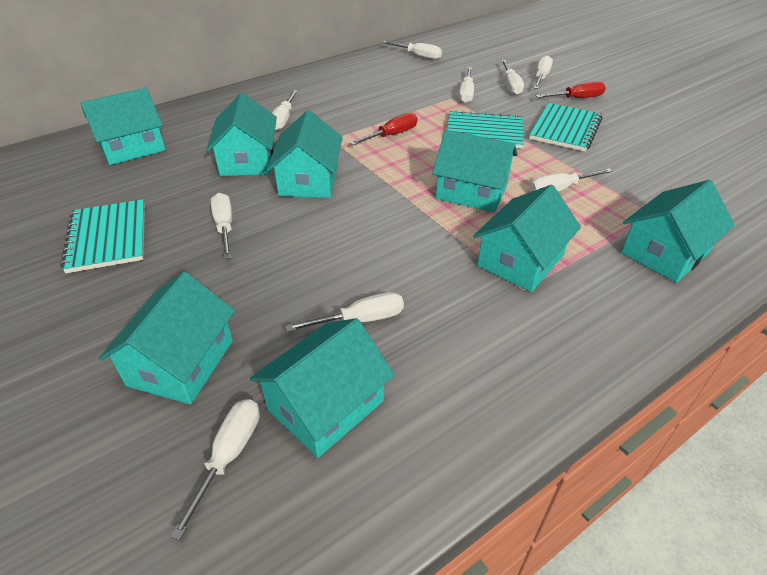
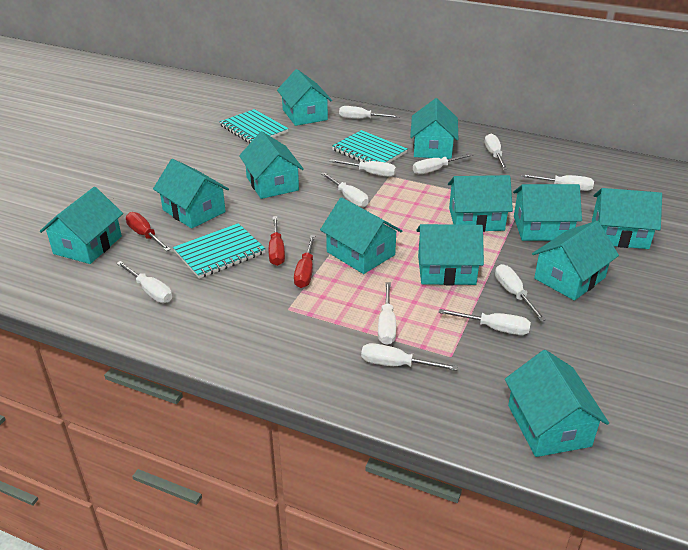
red screwdriver: [350,113,417,145] [536,81,606,98] = 2 -> [126,212,171,251] [269,216,285,266] [294,235,315,288] = 3
turquoise house: [80,88,166,165] [99,272,235,404] [206,93,277,176] [250,318,395,458] [267,110,343,198] [432,130,518,212] [473,185,581,292] [621,180,735,283] = 8 -> [40,187,123,264] [153,159,229,229] [239,131,304,199] [277,69,332,126] [320,197,402,274] [410,98,458,159] [416,224,484,285] [448,175,513,232] [505,350,609,457] [513,184,582,241] [532,221,619,301] [592,188,662,249] = 12
white screwdriver: [170,399,260,540] [211,193,232,259] [272,90,298,131] [285,292,404,332] [382,41,442,60] [459,67,474,103] [501,60,524,95] [530,168,612,192] [534,55,553,89] = 9 -> [116,261,172,303] [321,172,369,207] [329,159,396,177] [339,106,400,119] [361,343,458,371] [378,282,396,345] [413,153,473,174] [438,309,531,335] [485,134,508,170] [495,264,546,321] [521,174,594,191] = 11

